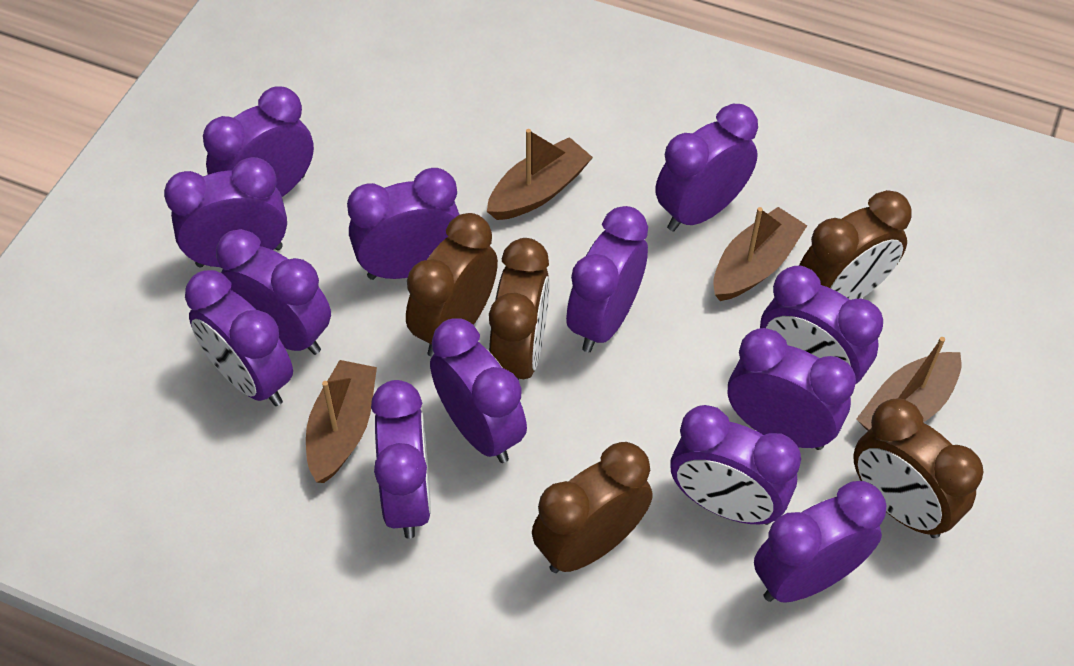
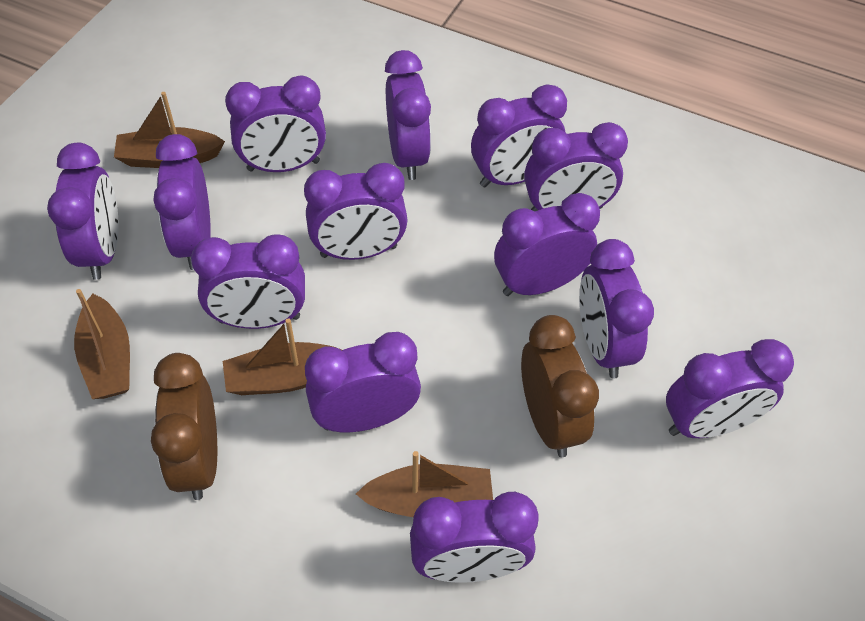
brown clock: [406,213,498,357] [489,238,550,380] [532,442,653,573] [799,190,912,300] [853,398,983,538] = 5 -> [151,353,217,500] [521,315,599,457] = 2

